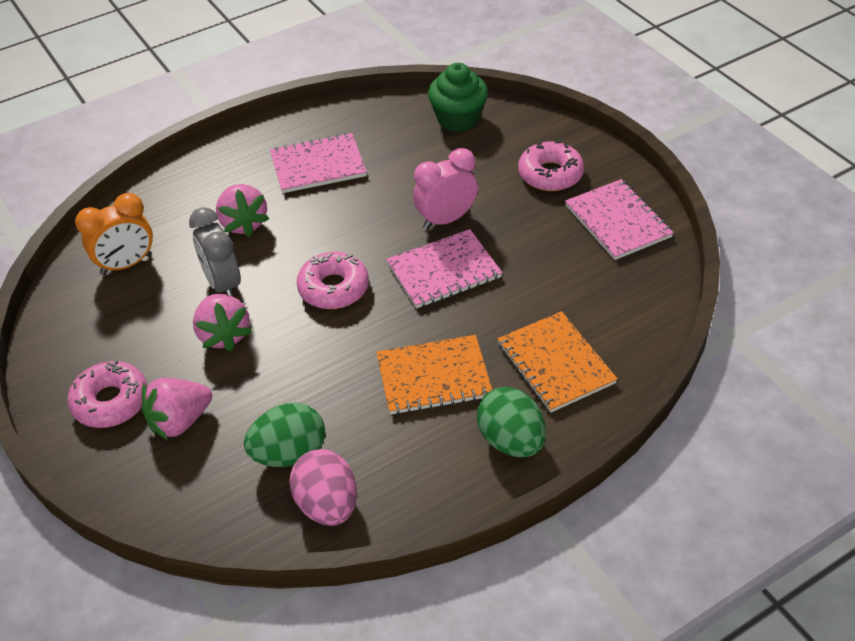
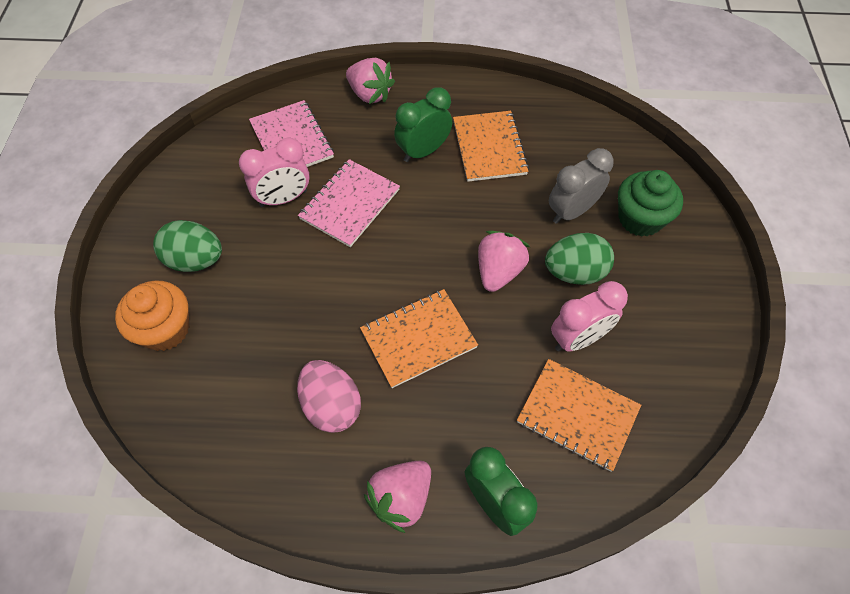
green clock: none = 0 -> [394,87,452,162] [465,447,537,536] = 2
orange clock: [75,193,153,275] = 1 -> none = 0
orange cupcake: none = 0 -> [115,280,189,351] = 1
orange notebook: [376,335,492,415] [497,311,618,412] = 2 -> [360,289,478,388] [453,111,529,182] [517,359,641,472] = 3
pink clock: [413,148,478,229] = 1 -> [239,138,310,207] [551,281,628,352] = 2
pink donut: [68,361,148,428] [296,252,369,309] [518,141,584,191] = 3 -> none = 0
pink notebook: [270,133,367,193] [386,229,502,309] [565,179,674,260] = 3 -> [249,100,334,167] [298,159,400,247] = 2

